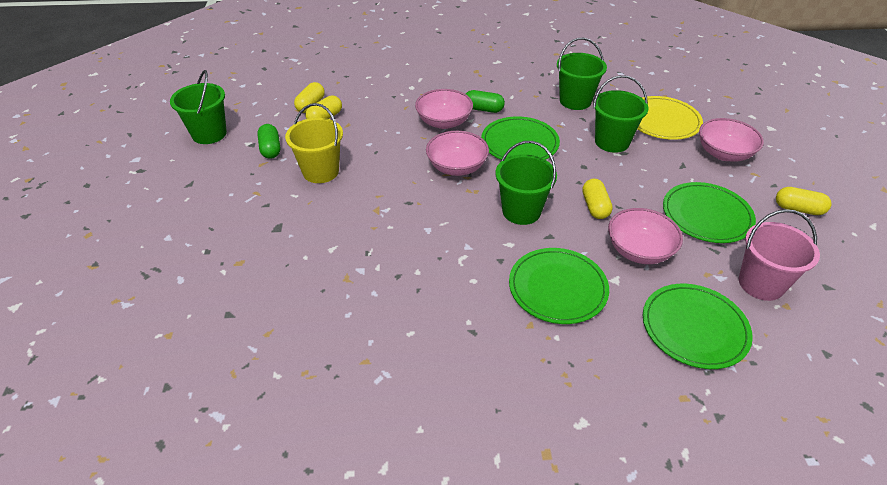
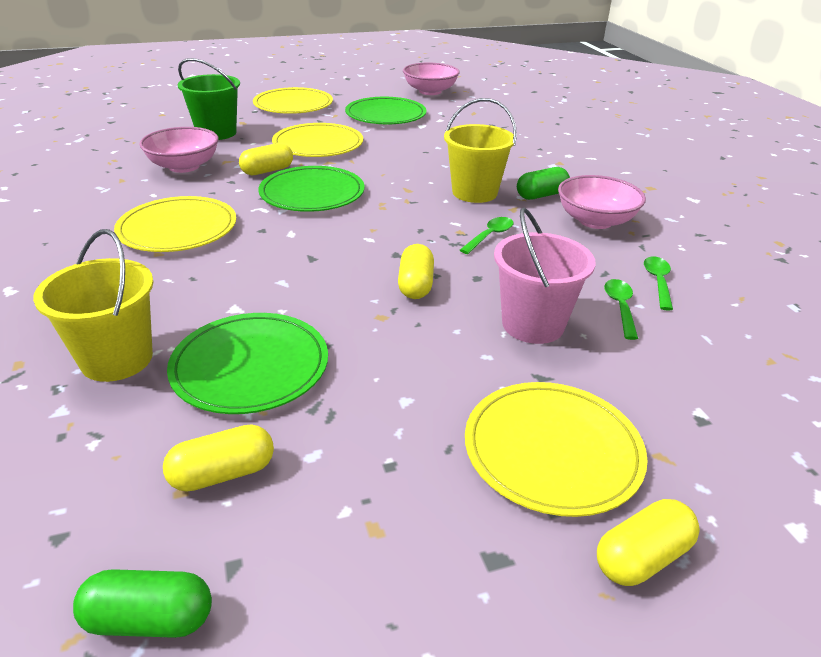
green bucket: [170,70,227,144] [496,141,557,225] [557,38,607,110] [593,75,649,153] = 4 -> [177,58,240,140] = 1
green plate: [481,116,560,160] [509,248,609,324] [643,284,753,369] [663,182,756,243] = 4 -> [167,313,328,414] [258,166,364,212] [345,97,427,124] = 3
green spoon: none = 0 -> [460,217,514,254] [604,279,638,340] [644,257,673,310] = 3
pink bowl: [415,89,473,129] [426,131,489,176] [608,208,683,264] [699,118,764,162] = 4 -> [139,127,219,173] [403,63,460,95] [558,175,646,229] = 3
yellow bucket: [285,103,343,183] = 1 -> [33,229,153,382] [444,98,517,203] = 2
yellow plate: [638,96,703,140] = 1 -> [114,196,236,252] [253,87,333,114] [272,123,363,157] [465,382,647,517] = 4

